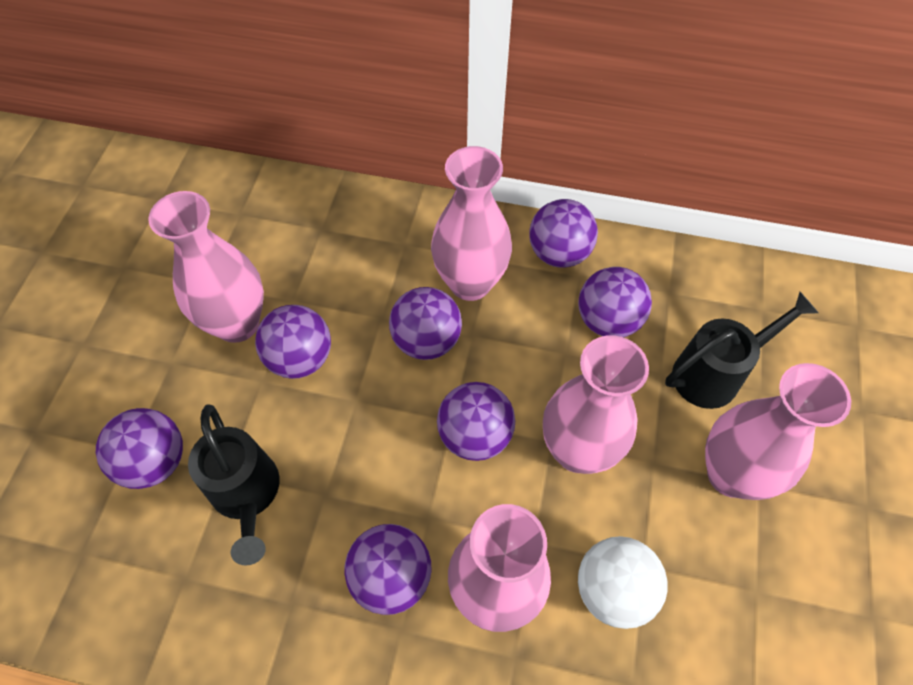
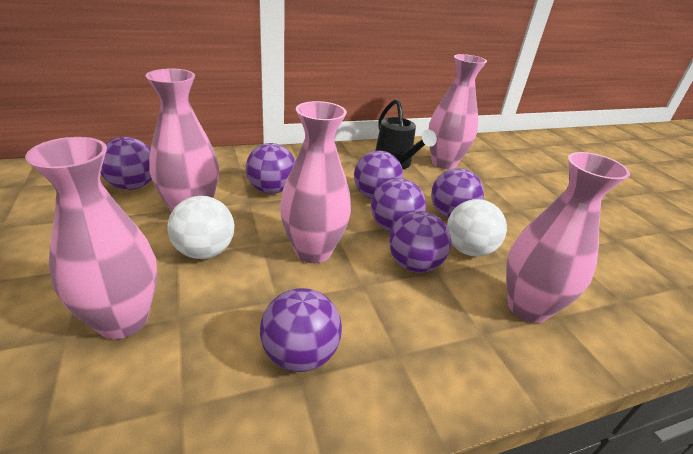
black watering can: [188,404,280,566] [665,292,819,409] = 2 -> [375,99,437,169] = 1
white ball: [578,536,668,629] = 1 -> [167,196,234,259] [447,199,507,257] = 2

